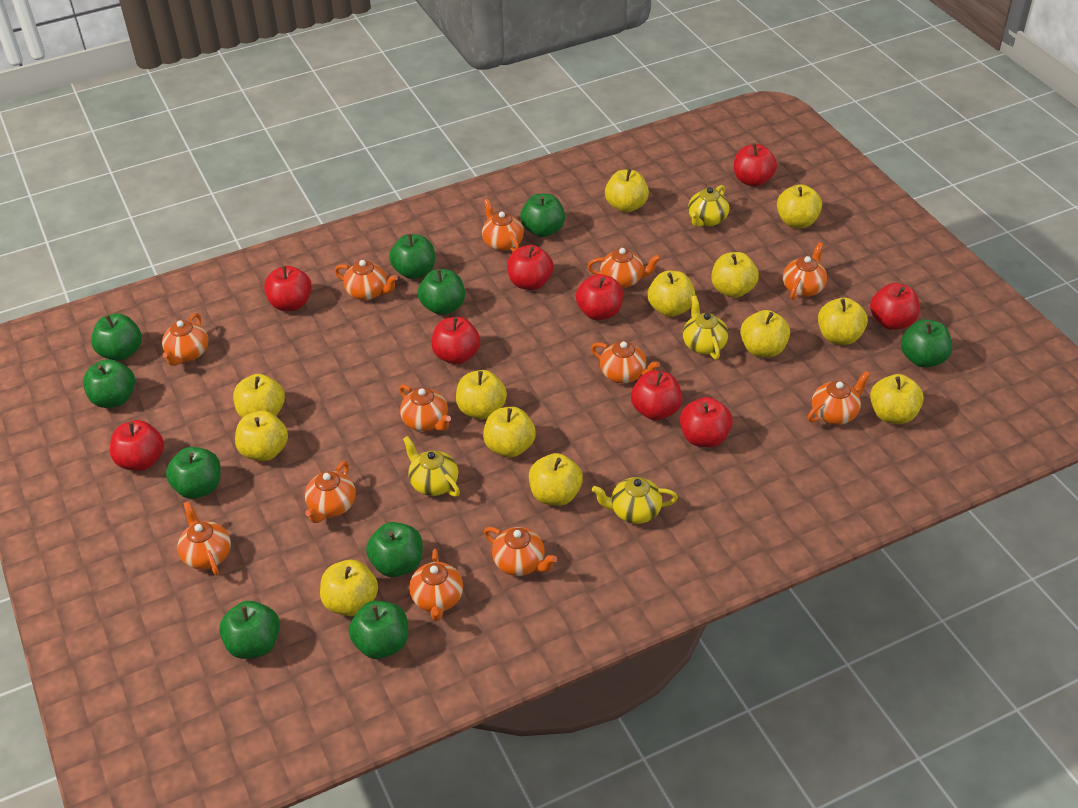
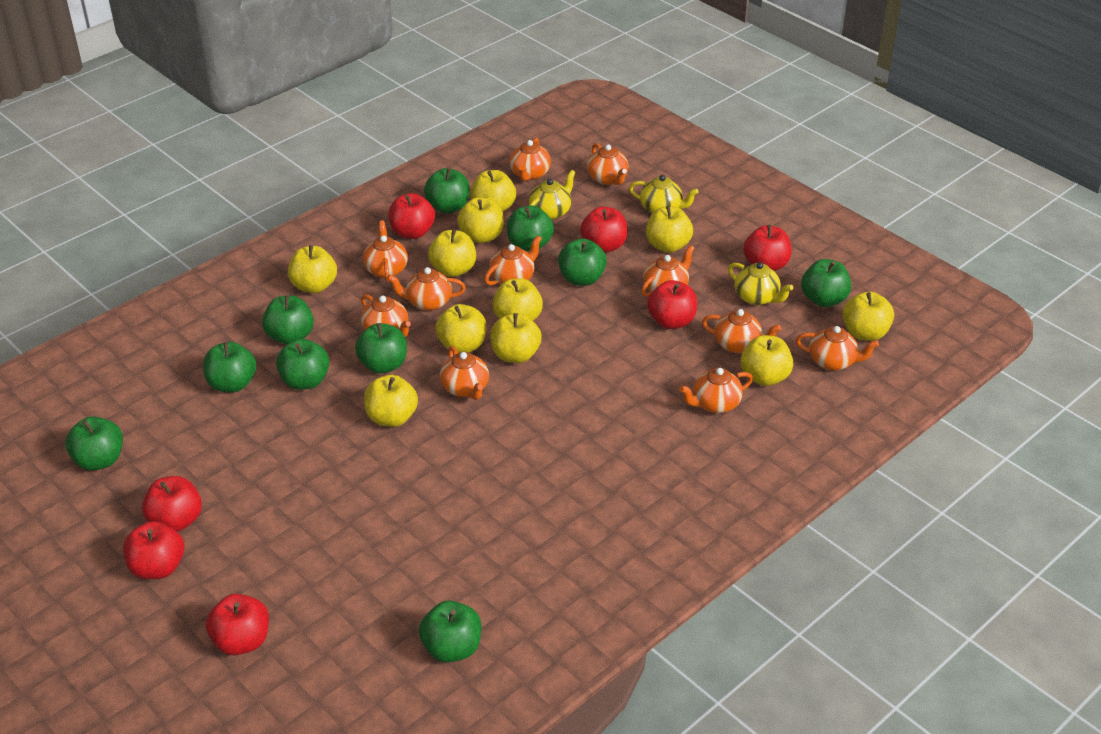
orange teapot: [162,313,208,366] [177,501,231,576] [305,461,356,523] [335,260,398,300] [399,384,451,431] [409,549,463,621] [482,199,524,252] [484,527,557,576] [587,248,661,288] [591,341,660,383] [783,242,827,300] [808,371,871,425] = 12 -> [361,294,411,337] [363,220,408,282] [387,267,466,311] [440,346,489,400] [484,235,542,285] [509,138,551,181] [587,143,628,185] [641,245,694,297] [679,368,753,413] [702,309,781,353] [796,326,879,371] = 11
red apple: [110,420,164,471] [264,266,312,311] [431,317,480,364] [507,245,554,290] [576,274,623,320] [631,371,682,420] [680,397,733,448] [734,143,777,187] [870,283,920,330] = 9 -> [123,521,184,579] [142,476,202,532] [206,594,269,655] [389,193,435,239] [580,207,627,253] [647,280,697,329] [743,225,792,271] = 7
yellow apple: [233,374,285,418] [235,411,288,461] [320,560,378,616] [456,370,507,419] [483,407,536,457] [529,453,583,506] [605,169,649,213] [648,271,695,317] [712,252,759,298] [740,310,790,358] [777,184,822,228] [818,298,868,345] [870,374,924,424] = 13 -> [288,245,337,293] [364,375,418,427] [428,229,476,277] [435,304,486,353] [457,197,504,243] [470,170,516,212] [490,313,542,363] [492,278,543,321] [646,206,693,253] [740,335,793,386] [842,292,894,341] = 11
yellow teapot: [403,436,460,497] [592,477,678,524] [683,295,728,360] [688,185,729,227] = 4 -> [529,170,576,220] [629,175,699,214] [728,262,794,305] = 3

